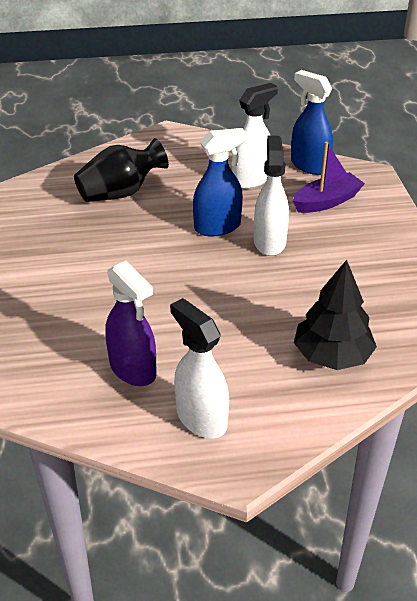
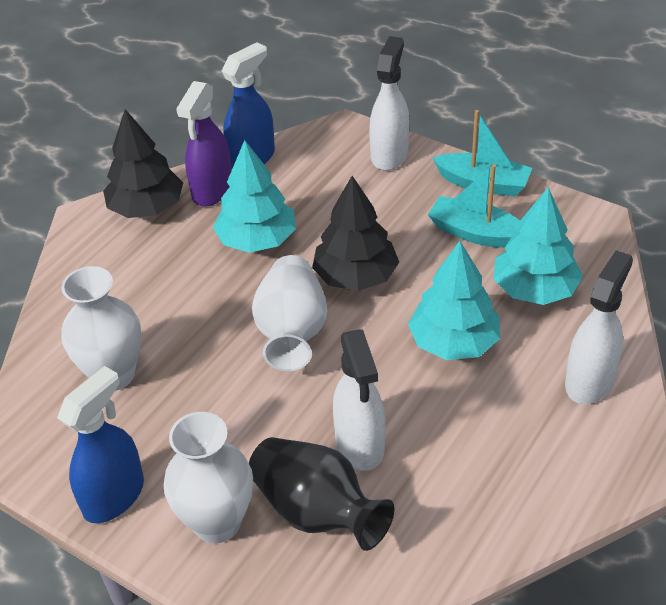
black tree: [294,260,377,370] = 1 -> [103,109,183,218] [312,176,399,291] = 2
purple boat: [293,142,365,213] = 1 -> none = 0
turquoise boat: none = 0 -> [428,164,520,248] [433,110,532,197] = 2
turquoise tree: none = 0 -> [213,140,296,253] [408,241,500,360] [493,187,583,305] = 3
white vase: none = 0 -> [61,266,141,391] [164,412,253,543] [252,255,327,371] = 3

